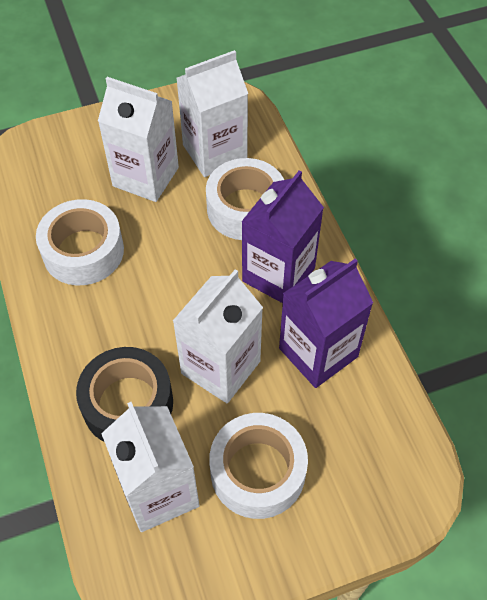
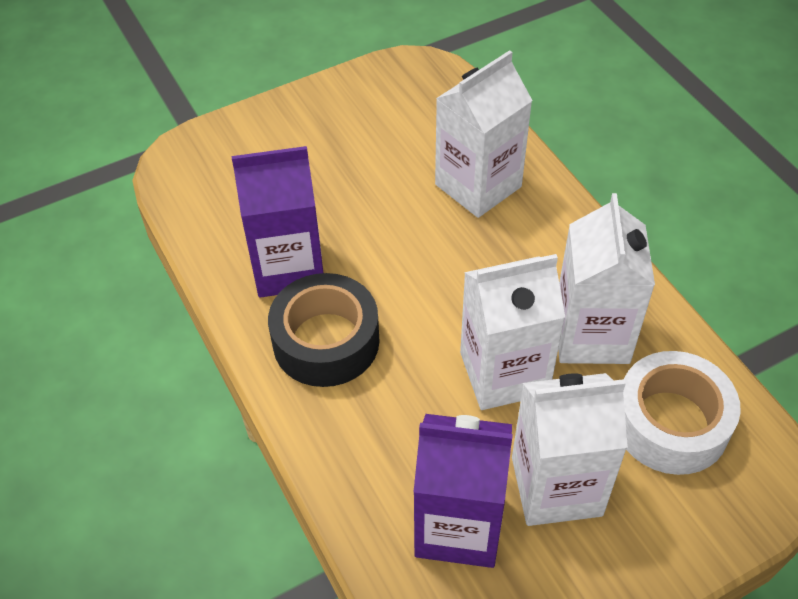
white tape: [36,199,124,285] [206,158,284,240] [209,413,308,519] = 3 -> [623,351,741,475] = 1

